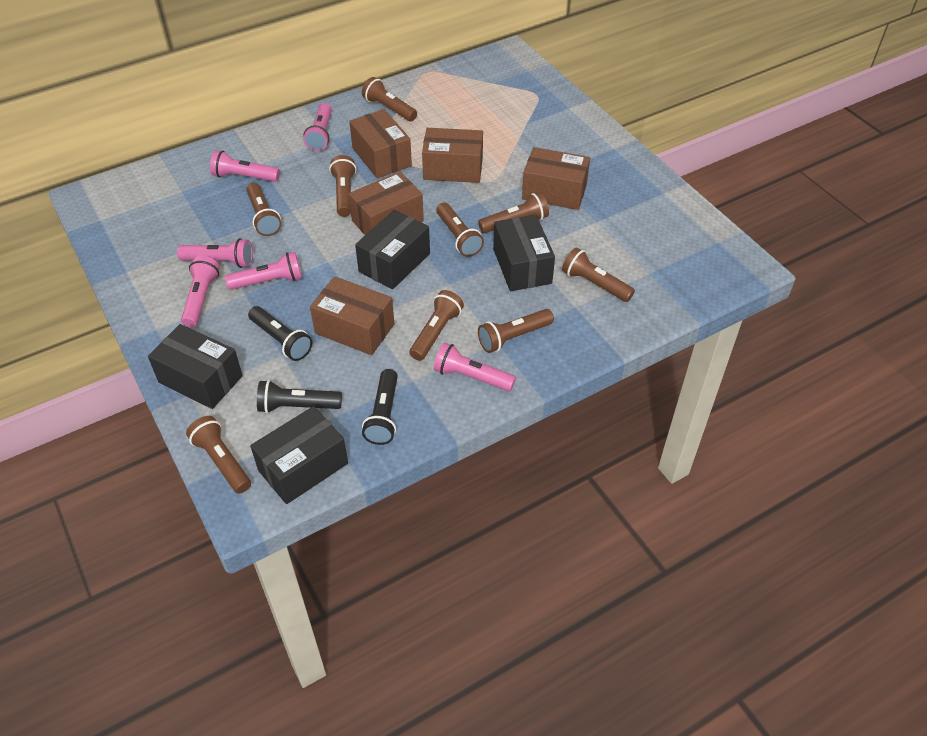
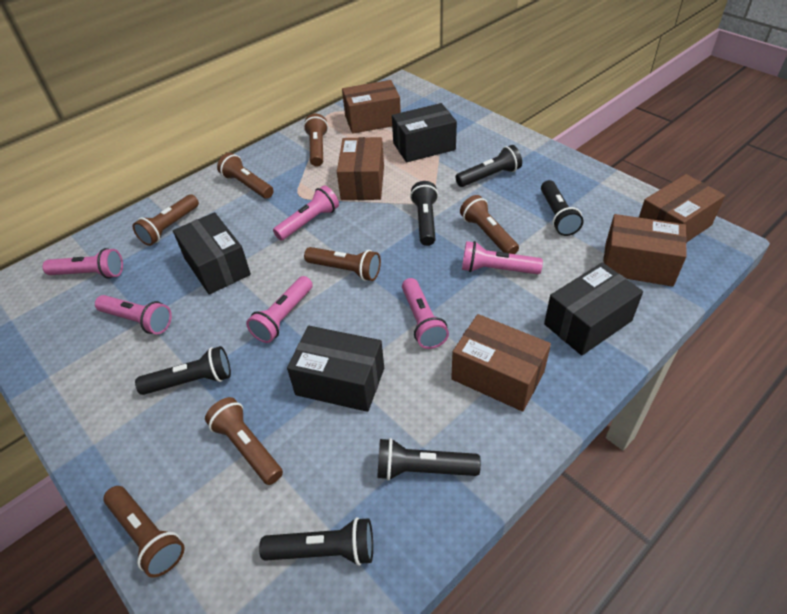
black flashlight: [248,306,312,361] [257,380,342,413] [362,369,398,445] = 3 -> [135,346,231,395] [259,517,373,566] [377,438,481,481] [410,181,438,246] [455,145,522,187] [541,180,584,236] = 6
brown flashlight: [186,416,251,494] [246,183,282,236] [329,155,356,217] [362,77,417,122] [409,290,464,361] [436,203,484,257] [478,192,549,233] [478,309,554,353] [562,247,635,302] = 9 -> [103,486,185,578] [133,194,199,246] [205,397,283,485] [217,153,274,199] [304,114,328,166] [304,247,381,281] [460,195,519,254] = 7

